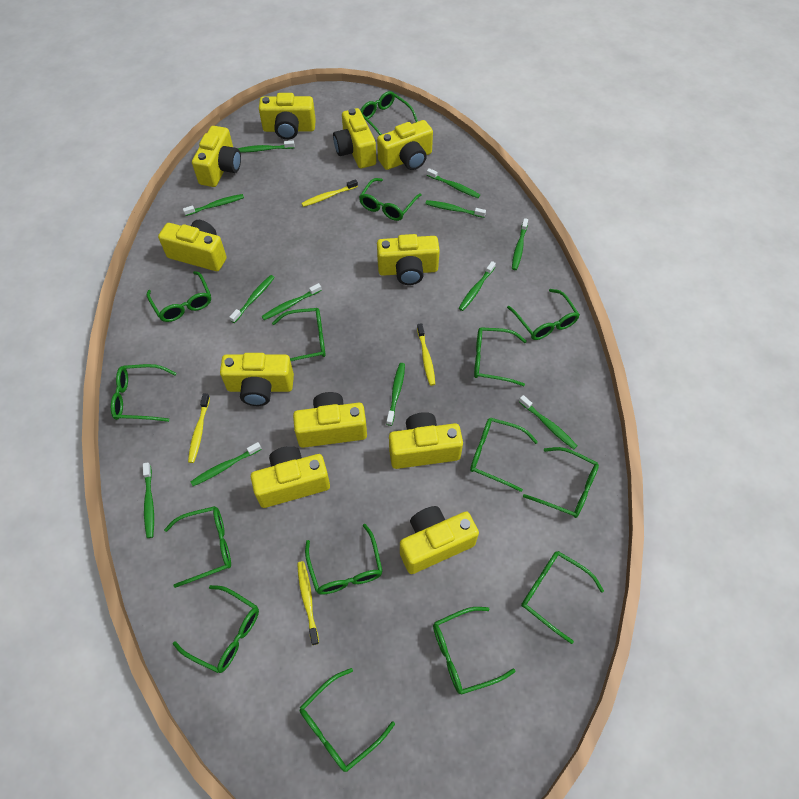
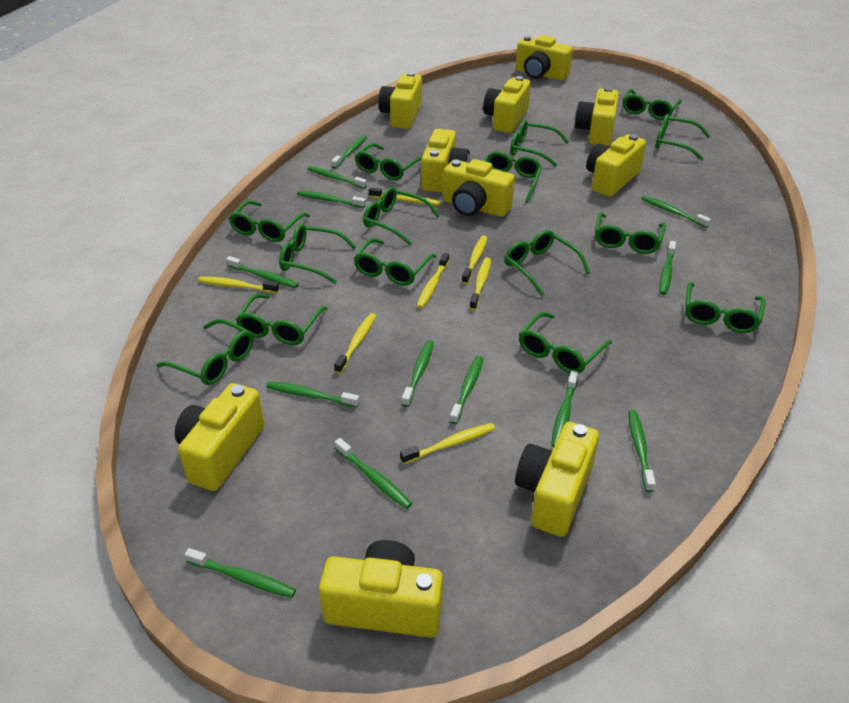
green toothbrush: [143,463,154,538] [183,194,244,216] [190,442,262,486] [229,275,275,323] [238,141,295,152] [261,283,322,320] [386,363,405,426] [425,200,486,218] [427,168,480,198] [459,261,496,311] [512,218,528,270] [519,395,577,449] = 12 -> [184,548,296,598] [226,256,299,288] [266,381,359,408] [297,190,366,208] [307,166,367,189] [331,135,367,169] [334,438,412,509] [402,340,434,407] [449,356,484,424] [551,371,578,447] [628,410,656,492] [641,196,711,228] [660,241,676,295] = 13
yellow camera: [158,220,227,271] [192,126,241,187] [220,353,294,406] [251,446,330,508] [259,93,316,140] [293,392,367,448] [333,108,376,168] [377,120,433,170] [377,234,440,285] [389,412,463,469] [400,506,479,574] = 11 -> [175,383,265,491] [319,540,443,638] [378,72,422,129] [421,129,470,192] [443,159,515,217] [483,76,530,133] [515,422,599,537] [516,35,573,81] [575,87,619,146] [586,134,646,197] = 10
yellow toothbrush: [188,393,210,463] [297,561,319,645] [301,179,358,207] [417,323,435,386] = 4 -> [198,277,279,293] [334,313,376,374] [369,187,441,206] [400,423,495,464] [417,253,449,309] [462,235,487,284] [469,257,491,310] = 7

